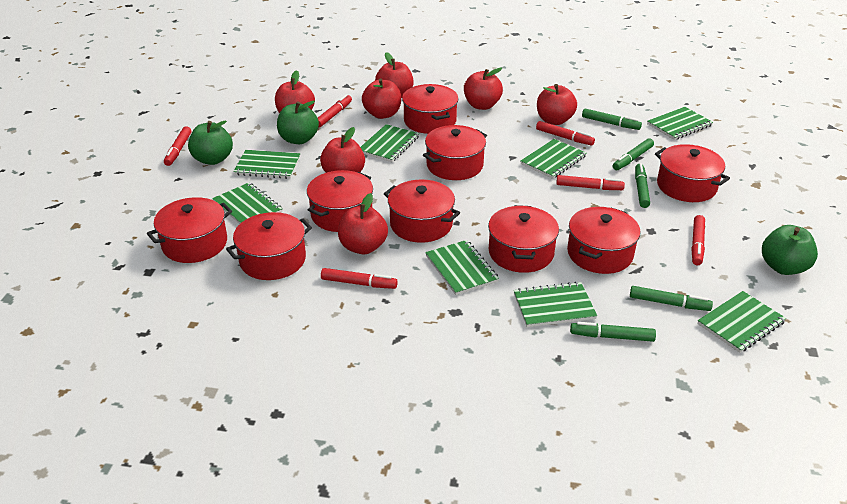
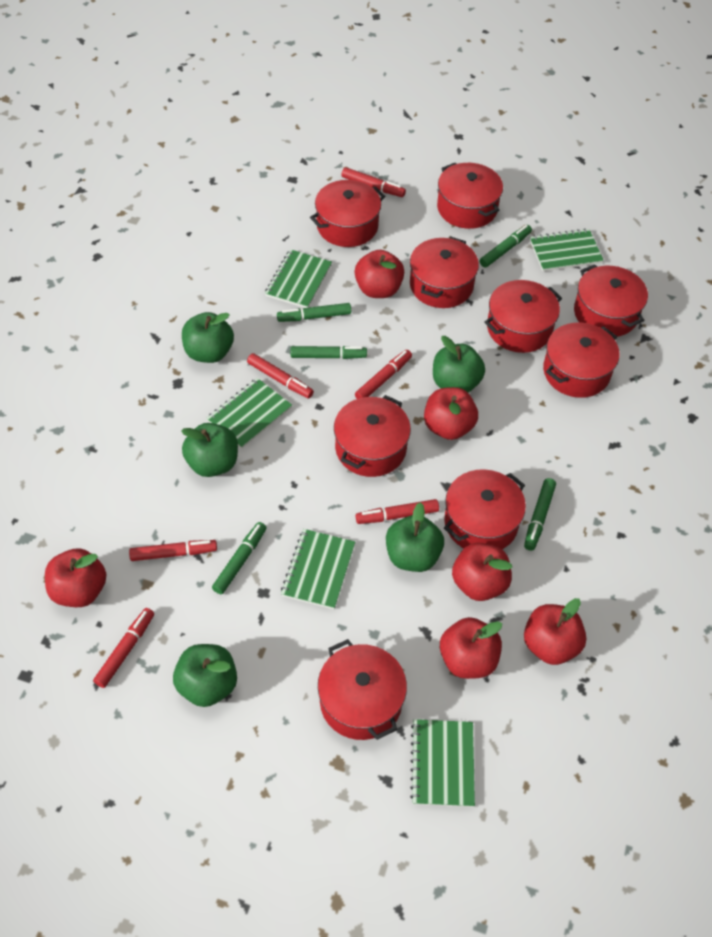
green apple: [188,120,233,165] [277,101,319,144] [762,225,818,275] = 3 -> [173,644,237,707] [181,423,238,477] [182,312,234,363] [386,502,444,572] [433,336,485,393] = 5
green notebook: [212,182,283,224] [233,150,300,179] [361,124,419,162] [425,240,499,295] [514,282,597,327] [521,139,586,179] [647,107,713,140] [697,291,786,353] = 8 -> [206,378,292,449] [265,249,332,308] [281,529,355,609] [410,719,475,807] [530,228,604,271] = 5
red apple: [275,70,315,113] [320,127,365,173] [338,193,388,254] [362,79,401,119] [375,52,414,98] [464,68,503,110] [537,84,577,125] = 7 -> [45,548,107,607] [355,250,404,298] [424,387,478,440] [440,617,502,679] [452,543,512,601] [524,598,586,665] = 6

